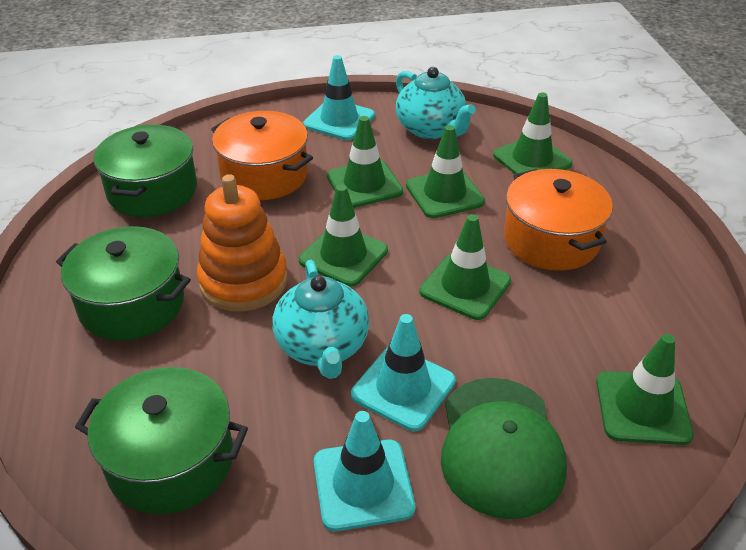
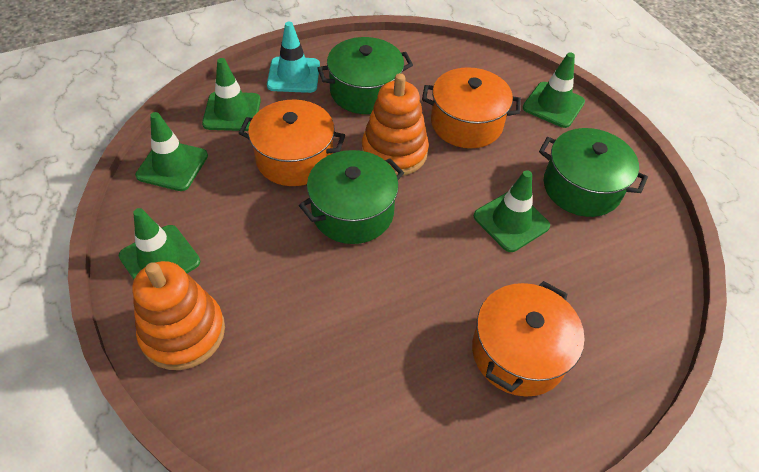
green cap: [441,378,567,519] = 1 -> none = 0
green traffic cone: [299,184,388,287] [327,116,403,208] [406,125,485,218] [420,214,511,320] [493,92,573,174] [596,334,694,445] = 6 -> [119,208,200,279] [135,112,208,191] [202,58,261,131] [474,170,550,252] [523,53,585,128] = 5
orange pot: [211,111,313,200] [504,169,613,271] = 2 -> [239,100,345,186] [422,67,521,148] [472,281,584,397] = 3
orange stacking toy: [197,174,288,312] = 1 -> [132,261,225,370] [362,73,429,176] = 2
turquoise teapot: [272,260,369,379] [396,67,476,139] = 2 -> none = 0
turquoise traffic cone: [303,55,375,140] [314,411,415,531] [351,314,456,431] = 3 -> [267,22,320,93] = 1

